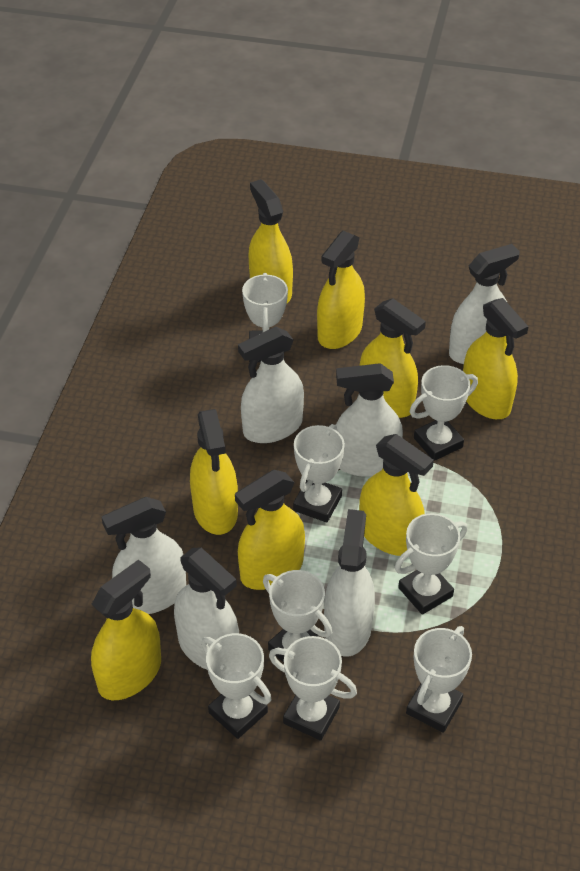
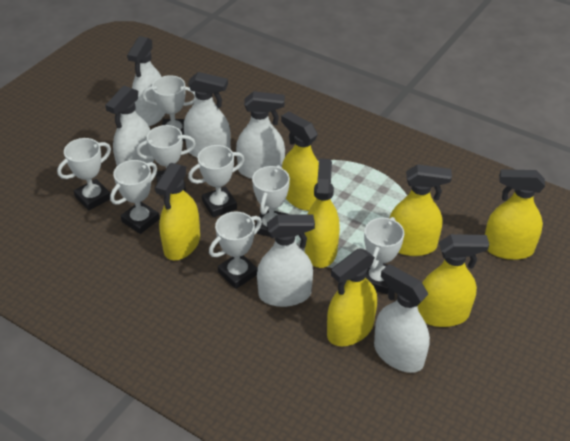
yellow spray bottle: [91,559,161,700] [190,409,238,535] [235,470,305,590] [248,179,293,303] [317,231,365,349] [359,434,434,556] [360,298,426,418] [463,298,529,419] = 8 -> [155,163,200,260] [281,111,319,211] [304,159,340,268] [327,248,377,346] [390,164,452,256] [417,234,489,327] [485,169,545,260] = 7

